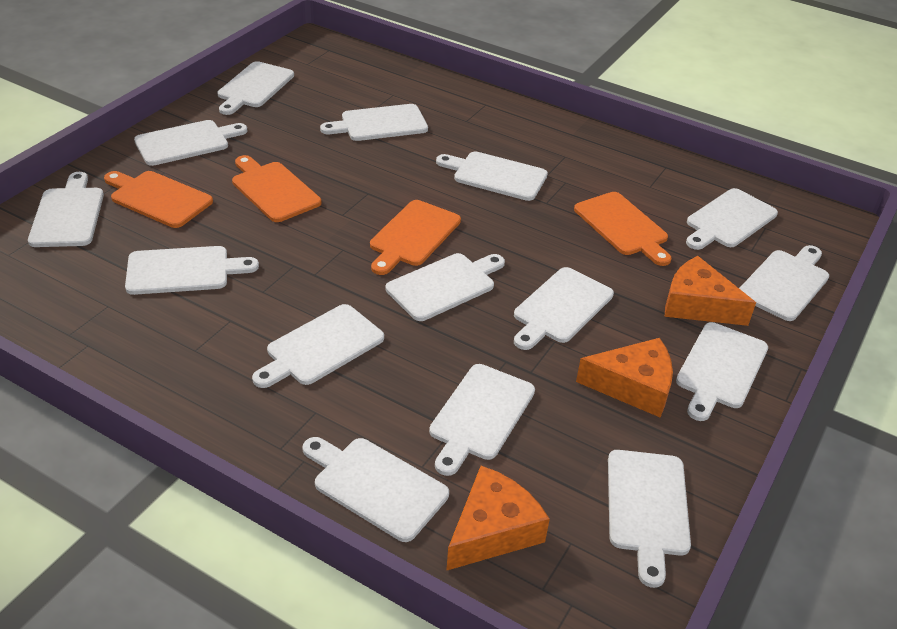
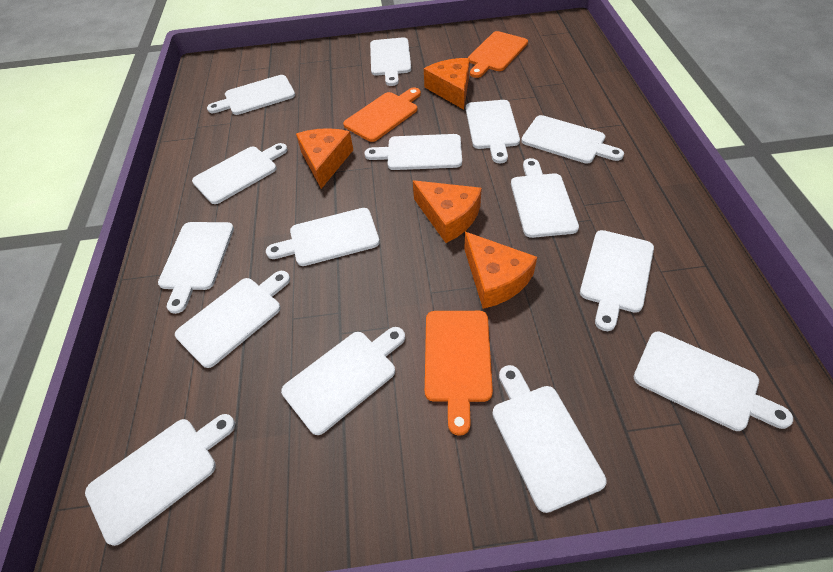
orange cheese: [446,466,550,571] [576,338,673,418] [665,256,756,326] = 3 -> [296,128,353,189] [413,180,482,243] [424,58,470,110] [464,232,537,309] = 4
orange cutting board: [104,171,213,228] [232,155,321,222] [370,200,461,275] [574,192,672,266] = 4 -> [343,87,421,142] [425,311,493,436] [468,31,528,78] = 3

